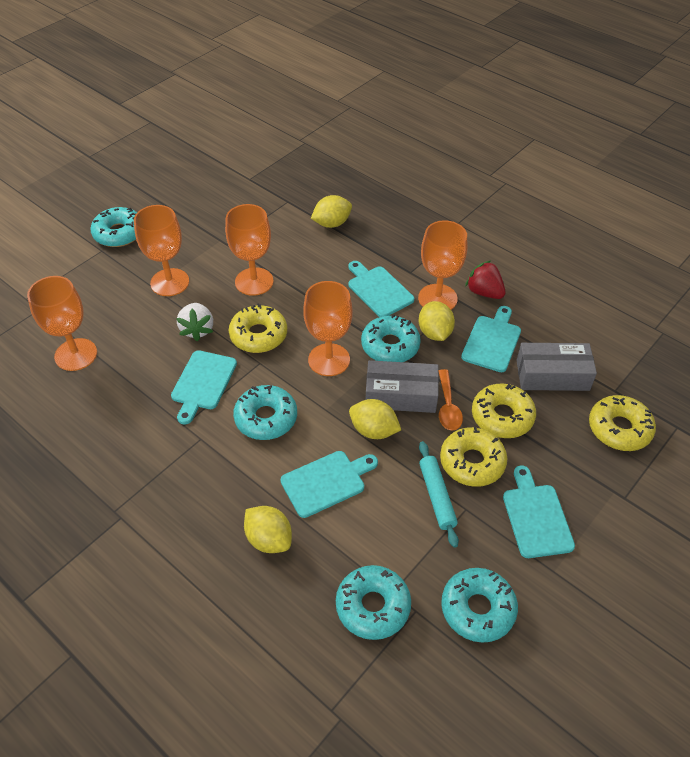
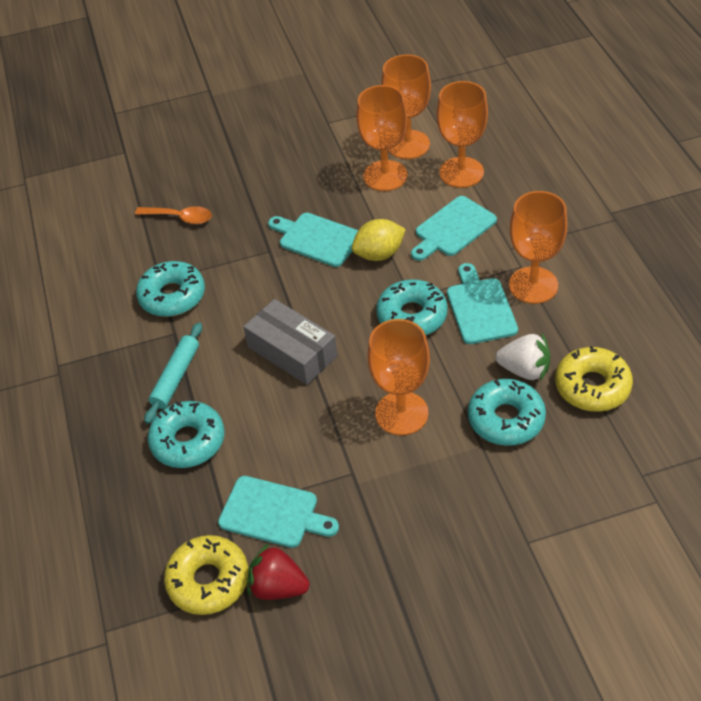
grey box: [366,360,439,413] [516,343,597,391] = 2 -> [243,299,337,385] = 1
turquoise cutting board: [171,350,237,425] [281,451,378,518] [348,261,414,317] [461,306,521,372] [503,466,575,558] = 5 -> [218,476,339,548] [268,213,358,267] [411,196,497,261] [447,263,518,344] = 4
turquoise donut: [90,207,137,247] [233,385,297,440] [336,565,411,640] [361,314,421,362] [441,568,518,643] = 5 -> [136,261,205,317] [148,401,224,468] [376,279,448,335] [468,379,546,446] = 4
yellow donut: [229,303,287,353] [440,427,507,487] [472,383,536,438] [589,395,656,451] = 4 -> [164,535,249,615] [555,346,633,412] = 2
yellow lemon: [244,506,292,553] [311,195,352,228] [349,399,401,439] [419,301,455,341] = 4 -> [352,219,406,261] = 1

